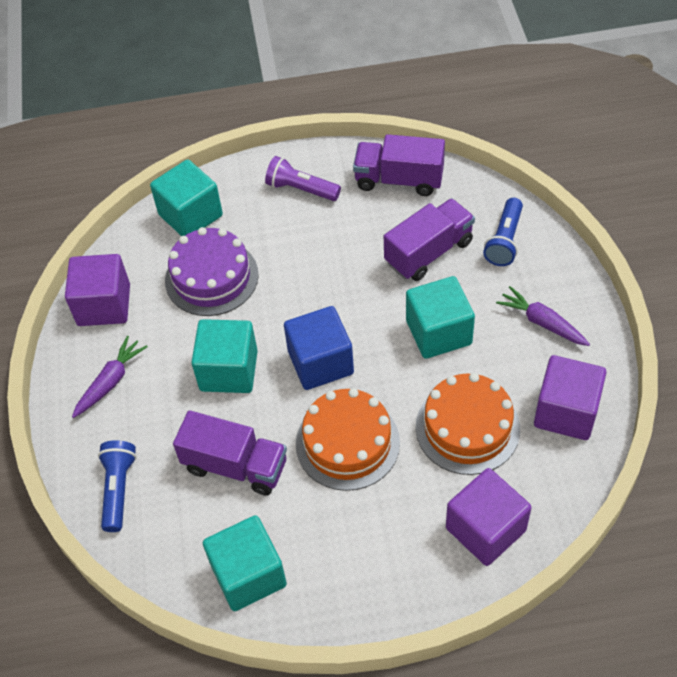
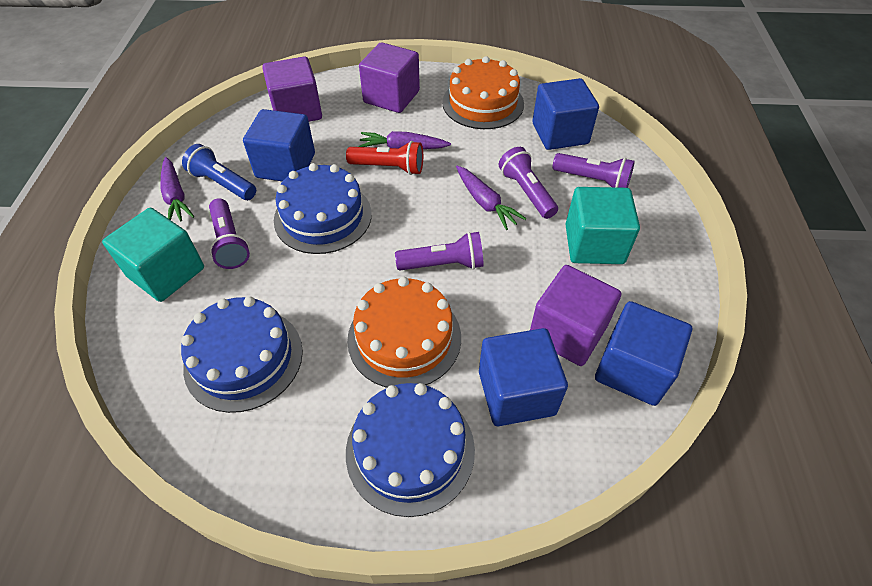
blue cake: none = 0 -> [181,296,303,413] [274,163,372,254] [346,383,475,517] = 3
blue cube: [284,306,354,390] = 1 -> [243,109,315,181] [479,328,568,426] [532,78,599,150] [595,301,692,406] = 4
blue flashlight: [98,440,137,532] [483,198,523,266] = 2 -> [182,144,256,200] = 1
purple cake: [165,227,259,316] = 1 -> none = 0
purple carrot: [72,336,148,418] [496,286,590,346] = 2 -> [160,157,194,221] [358,131,451,149] [456,166,527,230] = 3
purple flashlight: [265,156,341,201] = 1 -> [209,198,250,269] [395,232,484,270] [499,147,558,219] [553,153,635,188] = 4
purple truck: [173,410,287,495] [353,134,445,196] [384,198,475,281] = 3 -> none = 0
red flashlight: none = 0 -> [346,141,423,175] = 1
turquoise cube: [150,159,223,236] [191,319,258,393] [203,515,287,611] [406,276,475,359] = 4 -> [102,208,204,302] [565,187,640,264] = 2

